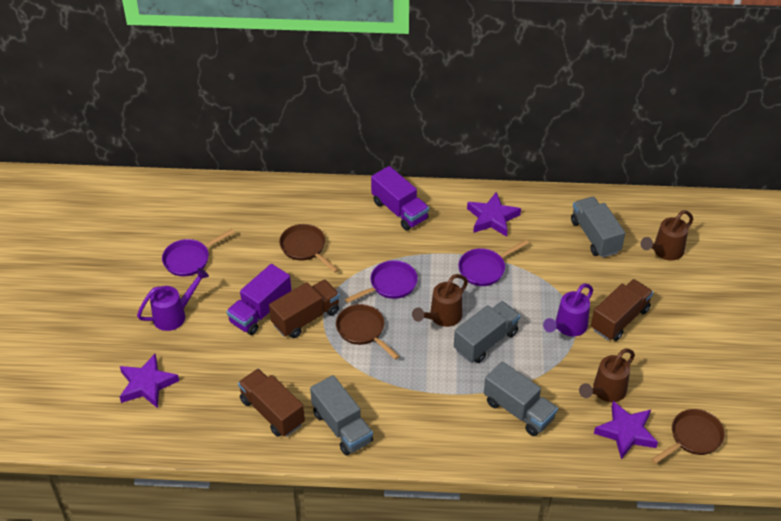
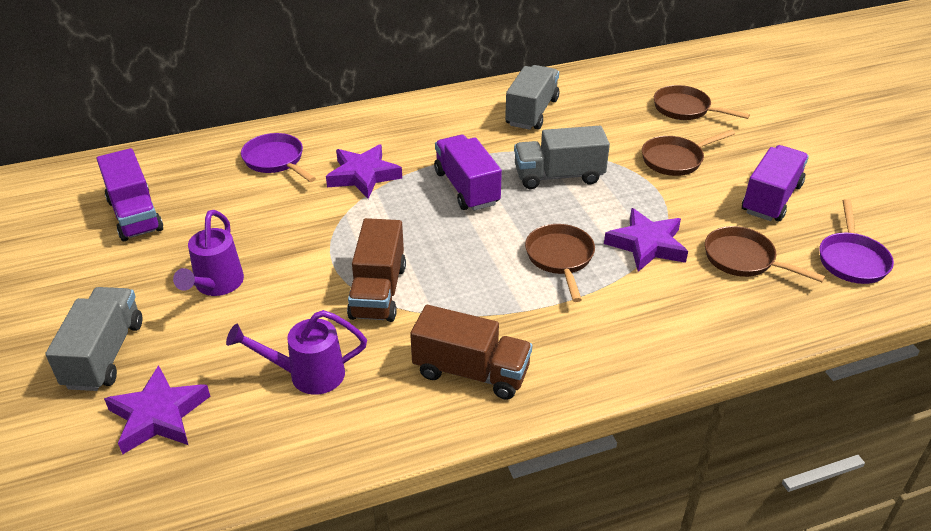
brown pan: [279,224,339,273] [336,304,399,360] [651,409,725,464] = 3 -> [525,224,595,302] [642,130,735,176] [654,85,750,120] [705,226,825,282] = 4
brown truck: [238,369,305,437] [269,280,340,338] [591,279,653,341] = 3 -> [347,218,406,322] [410,305,532,400] = 2
brown watering can: [412,274,468,327] [579,348,635,402] [640,210,694,261] = 3 -> none = 0
grey truck: [310,375,373,455] [454,301,520,363] [484,361,558,436] [571,197,625,258] = 4 -> [45,287,142,391] [505,65,559,130] [514,126,610,189] = 3
purple pan: [162,229,235,277] [345,260,418,303] [458,240,529,286] = 3 -> [241,133,316,182] [820,199,894,284] = 2
purple truck: [227,264,292,335] [371,166,429,231] = 2 -> [97,148,163,241] [434,135,502,211] [742,145,809,221] = 3

